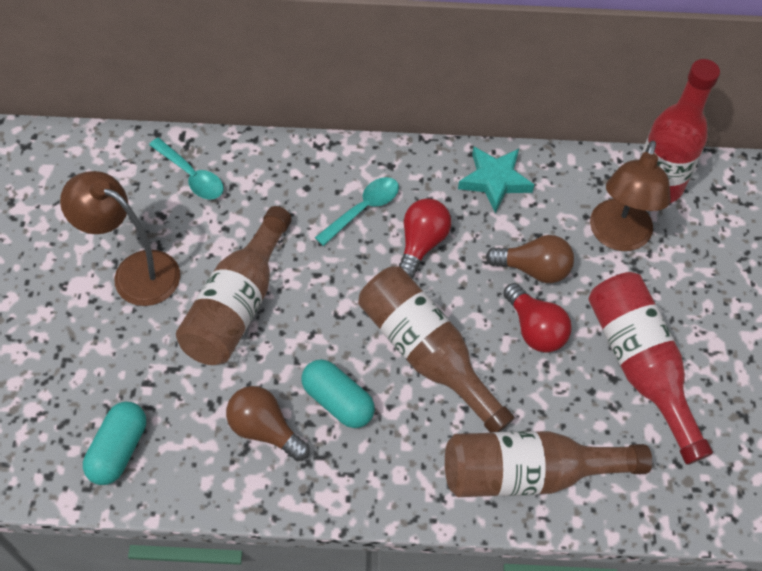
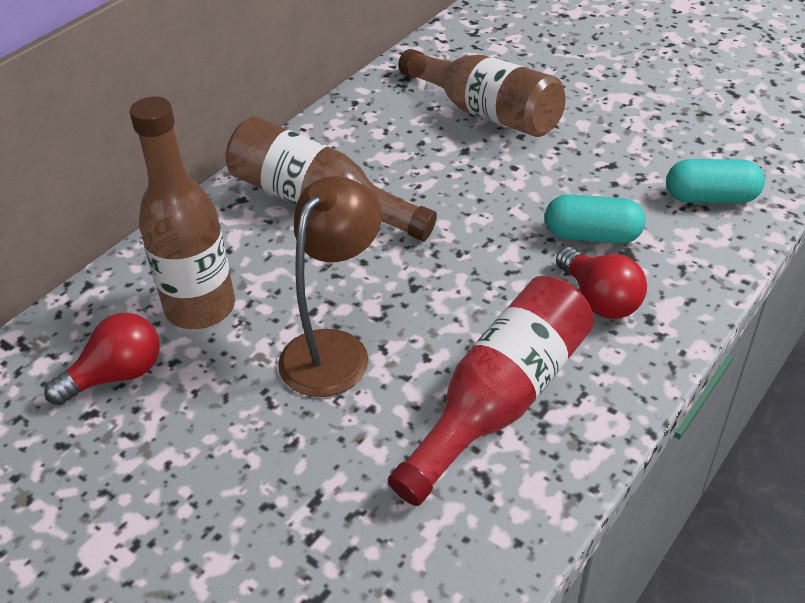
brown lamp: [60,171,180,306] [590,141,671,251] = 2 -> [278,176,382,397] = 1
brown light bulb: [226,386,309,461] [486,235,574,283] = 2 -> none = 0
red bottle: [588,272,713,465] [640,59,720,203] = 2 -> [388,276,594,506] = 1
turquoise spoon: [149,138,224,200] [315,177,399,246] = 2 -> none = 0
turquoise star: [458,146,534,213] = 1 -> none = 0

